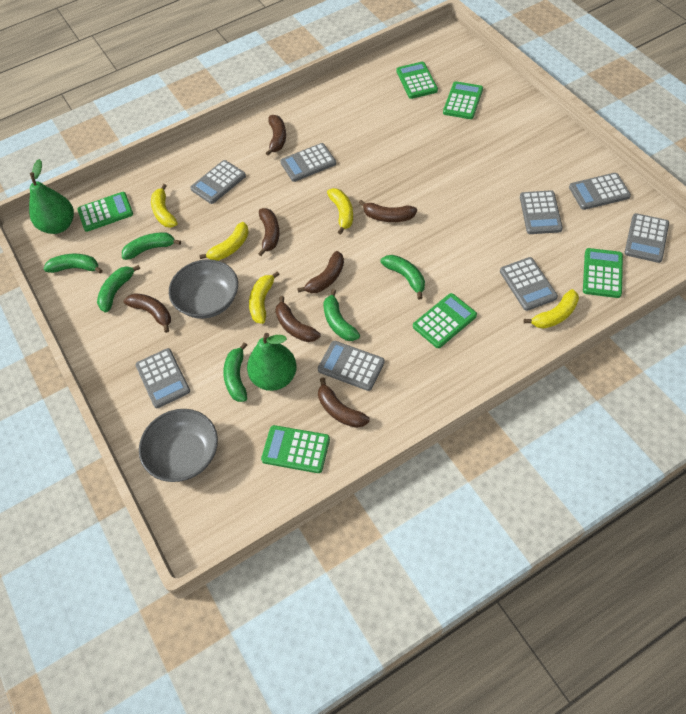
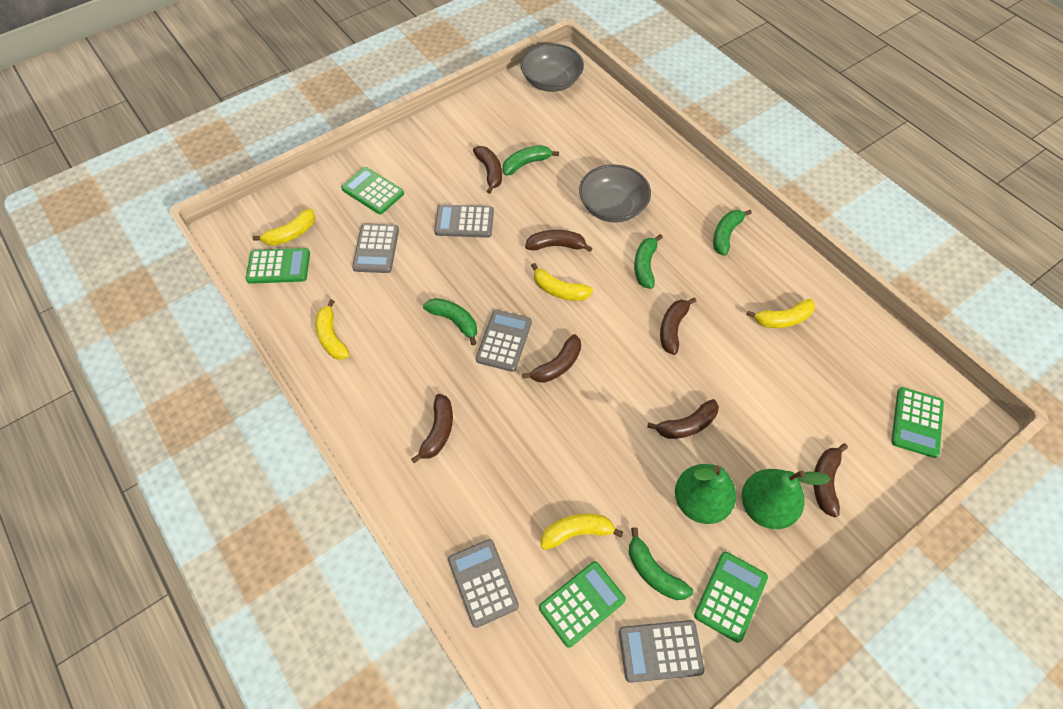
green banana: [43,254,103,274] [97,265,140,312] [122,232,181,260] [223,342,247,402] [323,289,360,341] [380,255,425,299] = 6 -> [423,298,477,346] [502,145,559,176] [629,527,693,600] [634,234,663,289] [713,210,752,256] = 5
green calculator: [77,192,133,232] [261,425,330,473] [396,62,438,99] [413,293,477,348] [443,81,483,119] [583,248,623,298] = 6 -> [246,248,310,284] [341,167,404,214] [539,561,626,648] [694,552,768,643] [891,387,944,458] = 5
grey calculator: [135,348,190,408] [190,160,246,204] [280,143,336,182] [318,341,385,391] [500,257,558,311] [520,190,563,234] [569,173,631,210] [624,213,669,263] = 8 -> [352,223,399,273] [434,204,494,238] [448,539,519,628] [476,310,532,372] [619,620,705,683] = 5

